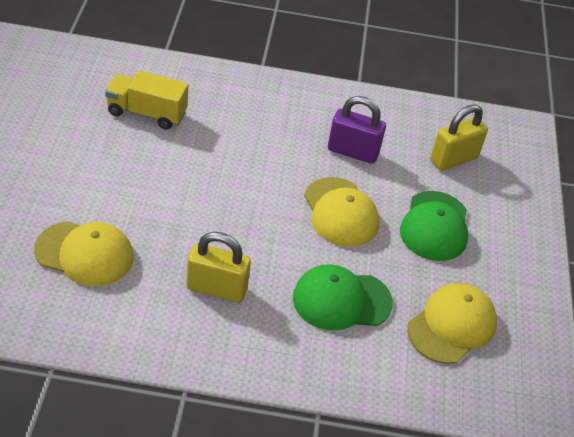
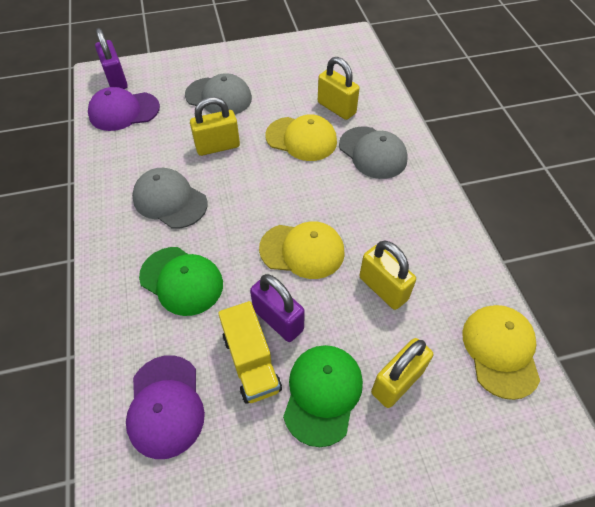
grey cap: none = 0 -> [132,168,208,229] [185,73,252,115] [339,127,408,179] = 3
purple cap: none = 0 -> [88,87,160,131] [126,355,205,459] = 2
purple padlock: [328,96,386,164] = 1 -> [95,28,128,89] [250,274,305,342] = 2
yellow padlock: [187,232,251,303] [430,104,488,171] = 2 -> [190,97,240,156] [318,57,360,120] [359,241,416,310] [371,338,433,408] = 4

